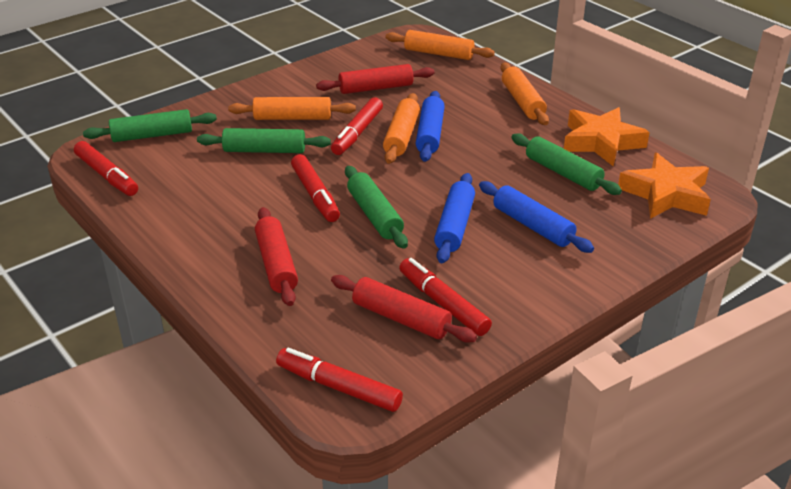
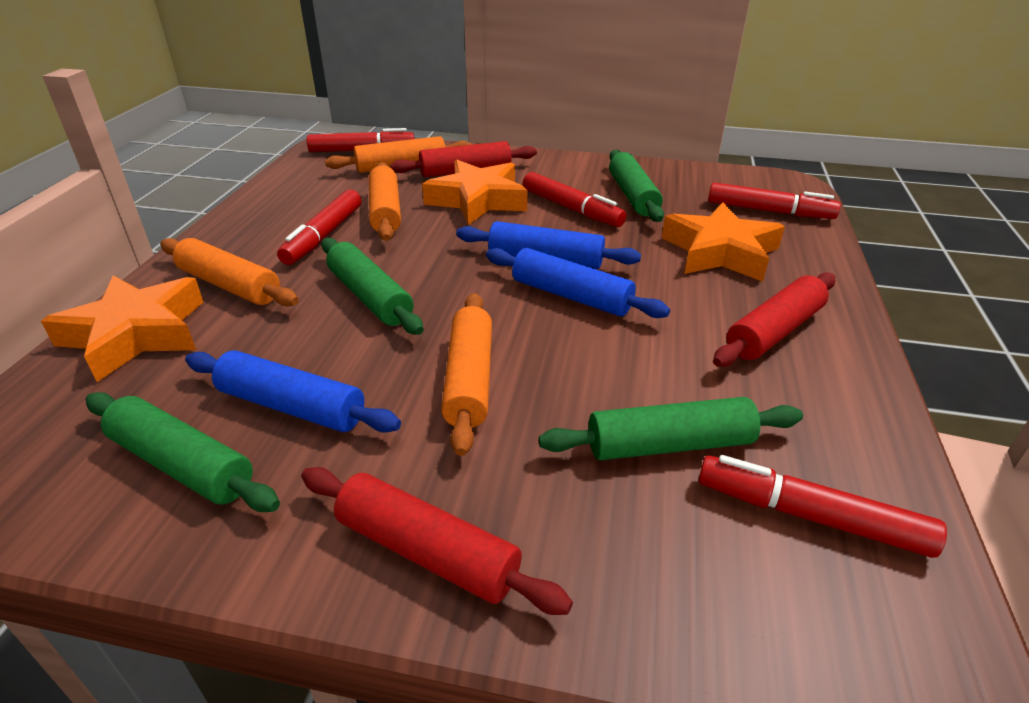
orange star: [564,107,650,166] [618,153,711,219] = 2 -> [41,275,203,382] [422,159,528,225] [662,202,785,282] = 3

